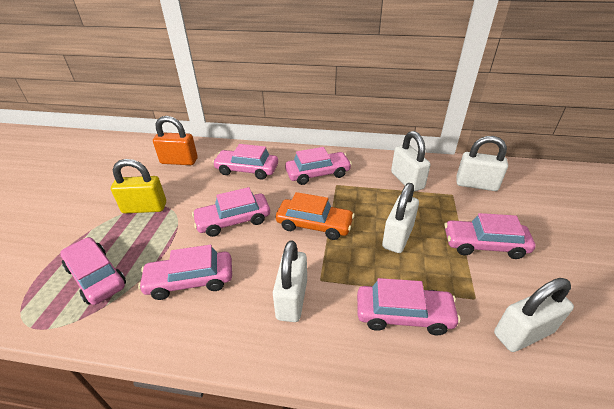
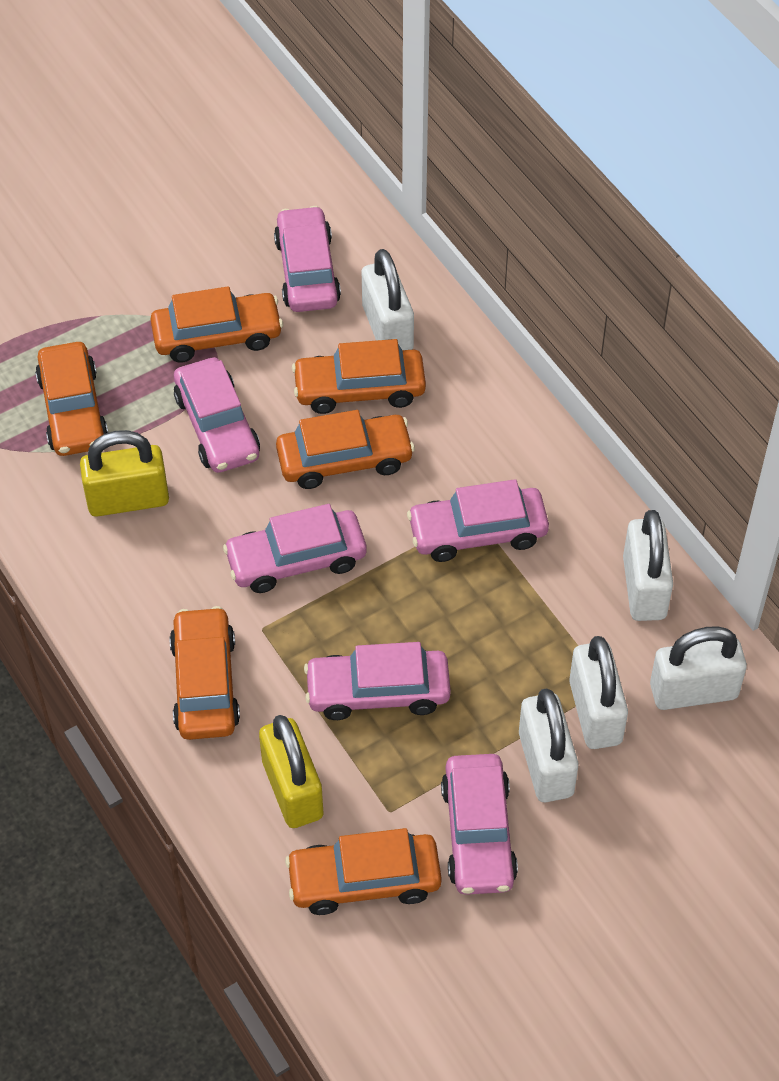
orange car: [276,192,355,240] = 1 -> [35,342,108,456] [150,286,283,363] [169,606,240,740] [276,410,415,489] [285,828,442,915] [292,339,426,414] = 6
orange padlock: [153,116,198,165] = 1 -> none = 0
pink car: [60,237,126,305] [138,245,232,300] [192,187,270,237] [212,144,278,180] [285,147,352,185] [357,278,461,335] [445,213,536,259] = 7 -> [174,357,260,473] [223,504,366,593] [274,206,341,312] [304,642,451,720] [407,479,549,562] [441,754,518,895] = 6
yellow padlock: [111,159,166,213] = 1 -> [80,430,169,517] [259,715,324,828] = 2

